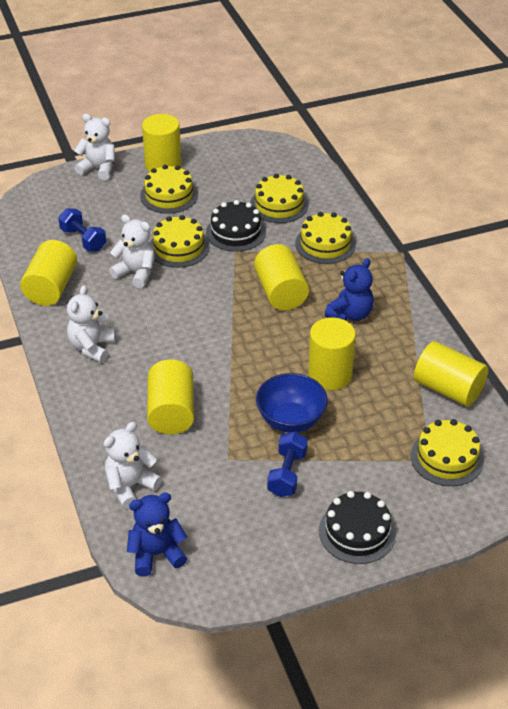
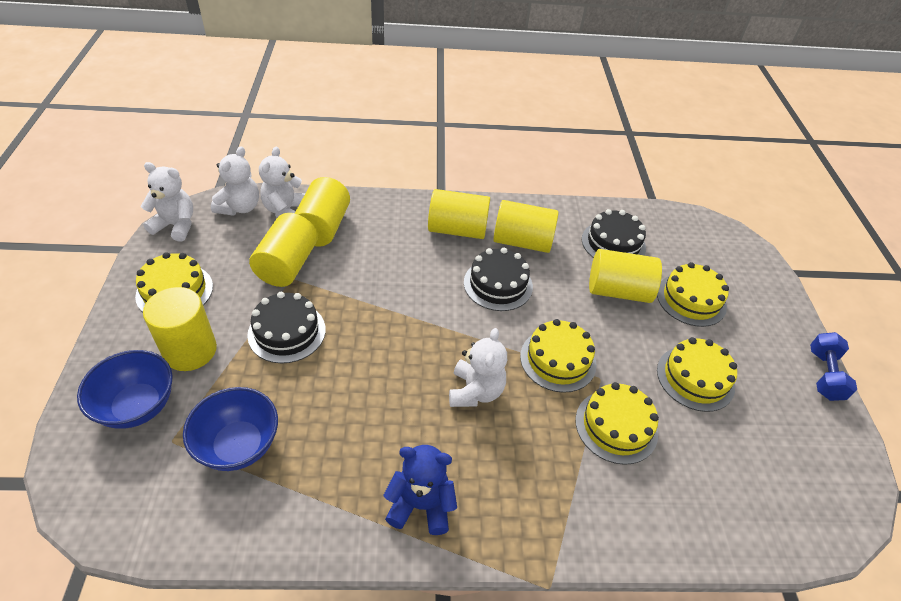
black cake: [206,200,266,252] [319,491,396,564] = 2 -> [247,292,326,363] [464,247,533,311] [582,209,646,258] = 3
blue bowl: [256,373,328,433] = 1 -> [77,350,173,429] [183,387,278,471] = 2
blue dumbbell: [58,208,106,251] [267,432,308,497] = 2 -> [810,332,857,401] = 1
blue teddy bear: [127,493,187,576] [325,258,374,321] = 2 -> [383,445,457,535] = 1

